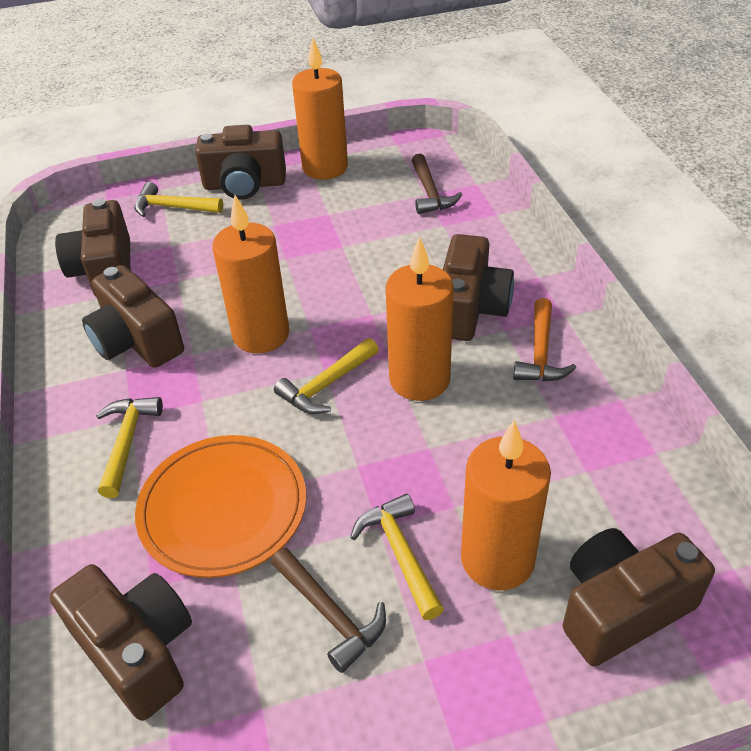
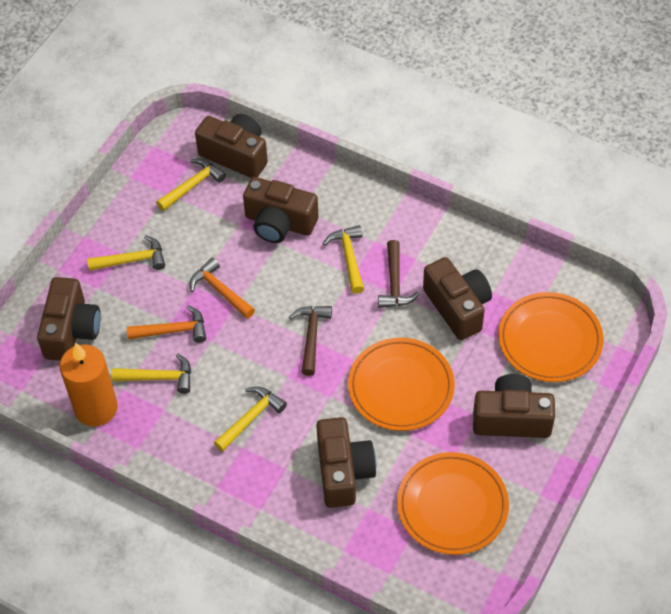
orange candle: [212,195,289,353] [292,38,348,180] [386,236,454,401] [461,420,551,590] = 4 -> [60,343,118,427] = 1
orange hammer: [513,298,576,381] = 1 -> [127,305,206,343] [189,258,255,319] = 2
orange plate: [135,435,306,578] = 1 -> [348,338,455,431] [397,452,509,555] [498,292,604,382] = 3
yellow hammer: [96,397,163,498] [134,182,223,217] [274,338,379,414] [350,494,444,620] = 4 -> [87,235,165,271] [112,353,191,394] [156,158,226,211] [214,386,287,452] [323,225,364,294] = 5

